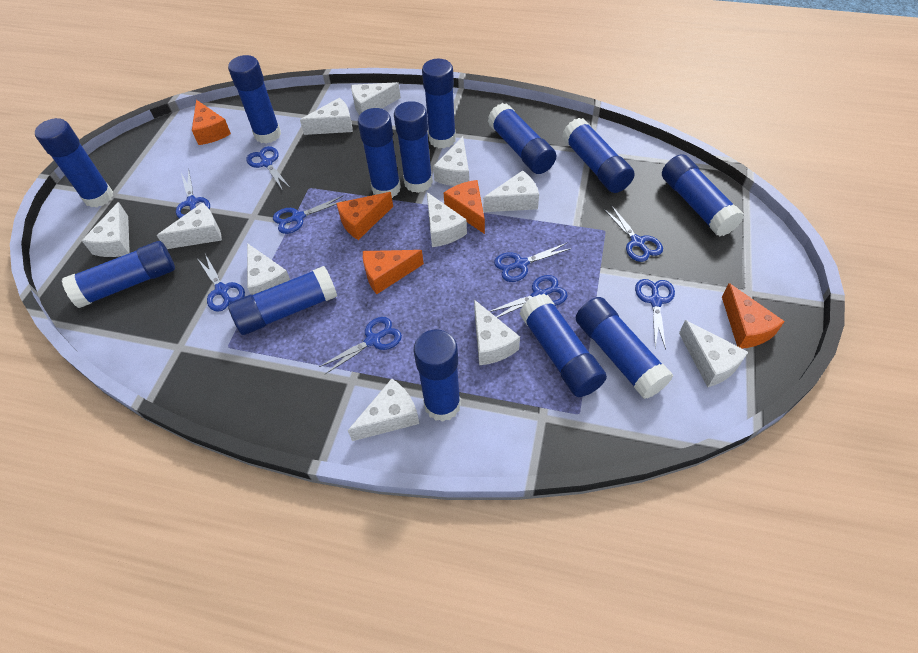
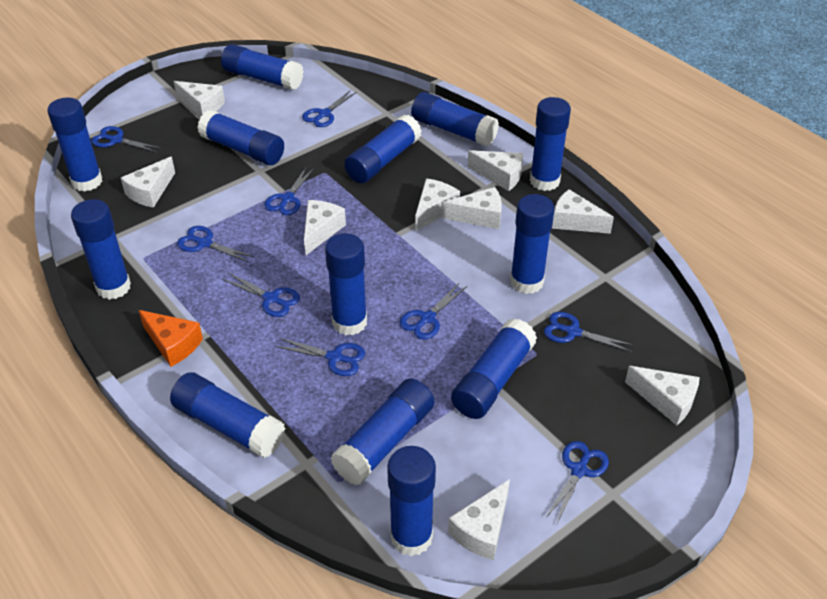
orange cheese: [192,100,231,145] [336,192,393,240] [363,250,424,294] [444,180,485,234] [722,283,785,349] = 5 -> [139,310,203,367] = 1
white cheese: [82,202,130,257] [157,203,222,249] [247,243,290,295] [300,98,353,135] [348,379,419,441] [351,82,401,115] [427,192,467,247] [433,136,469,186] [474,300,520,365] [483,170,539,212] [679,320,748,387] = 11 -> [121,157,175,208] [174,81,225,117] [304,200,346,255] [415,178,460,231] [443,187,502,229] [448,479,510,560] [467,150,524,191] [552,190,614,234] [625,366,700,425] = 9

